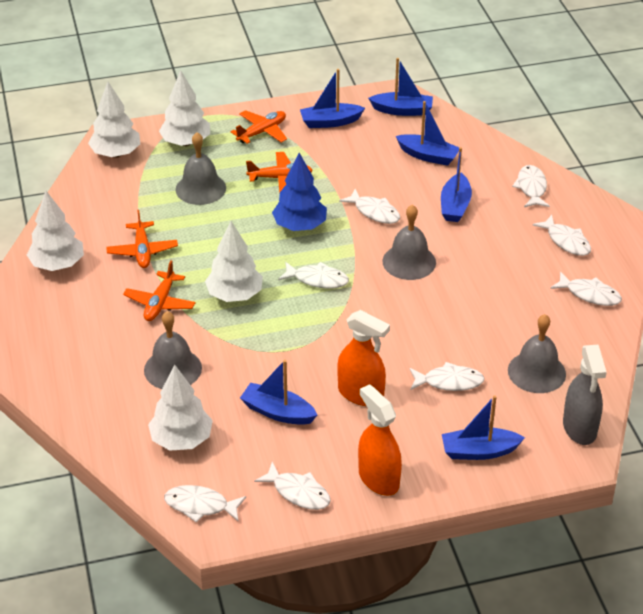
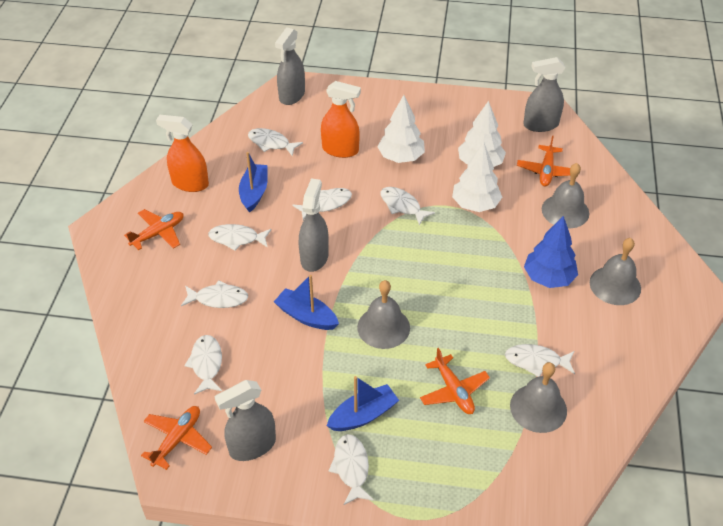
blue boat: [240,360,317,425] [300,69,365,128] [368,58,433,116] [396,101,459,166] [441,147,472,222] [442,395,525,460] = 6 -> [239,152,268,212] [274,275,339,330] [327,376,399,431] = 3
grey spray bottle: [563,345,607,445] = 1 -> [215,380,276,461] [275,28,305,105] [299,178,329,272] [523,57,565,132] = 4
white tree: [27,191,84,271] [88,82,140,158] [148,364,213,451] [159,70,210,146] [205,221,263,302] = 5 -> [378,95,425,163] [452,142,502,212] [458,101,506,167] = 3

